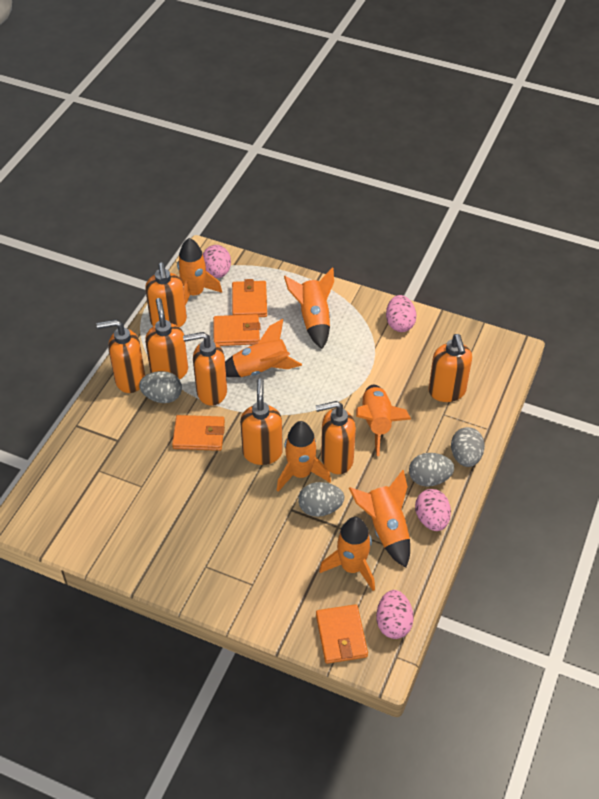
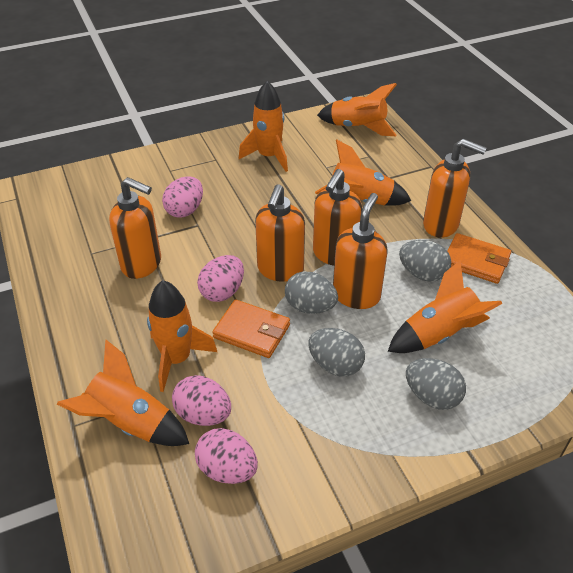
orange rocket: [177,238,222,306] [225,319,302,377] [277,421,331,492] [284,267,334,349] [319,517,375,591] [349,470,410,568] [356,385,411,456] = 7 -> [57,340,189,446] [147,280,217,392] [239,81,288,172] [315,139,411,205] [317,83,397,136] [388,260,503,353] = 6
orange soap dispenser: [97,319,145,393] [145,262,187,327] [145,298,188,380] [183,332,227,406] [240,378,283,465] [316,401,356,474] [428,334,472,402] = 7 -> [109,177,161,279] [255,184,305,282] [313,169,362,266] [333,193,388,309] [423,139,486,238] = 5
orange wallet: [172,415,225,451] [213,314,261,346] [232,279,267,317] [316,604,368,664] = 4 -> [212,299,290,358] [447,233,511,284] = 2

